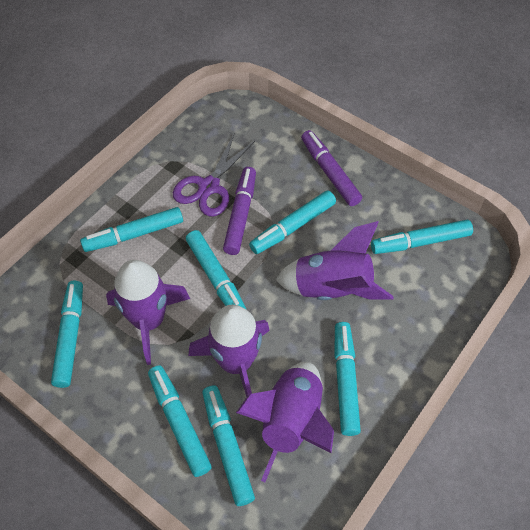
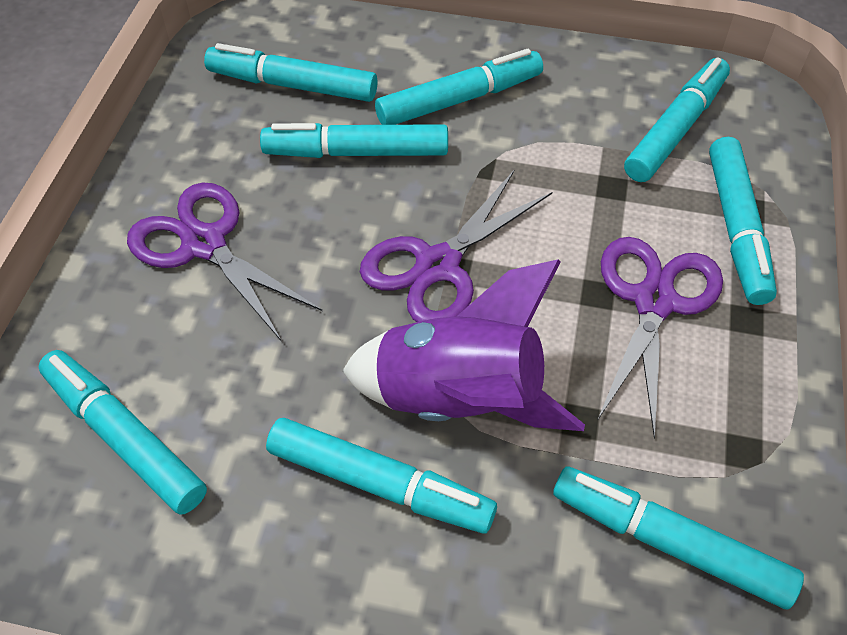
purple marker: [223,167,256,255] [301,130,362,206] = 2 -> none = 0
purple rocket: [106,260,190,365] [188,305,270,397] [236,362,334,482] [276,221,394,300] = 4 -> [342,259,585,431] = 1
purple scissors: [173,134,255,216] = 1 -> [127,182,322,342] [360,169,552,322] [597,237,723,438] = 3

